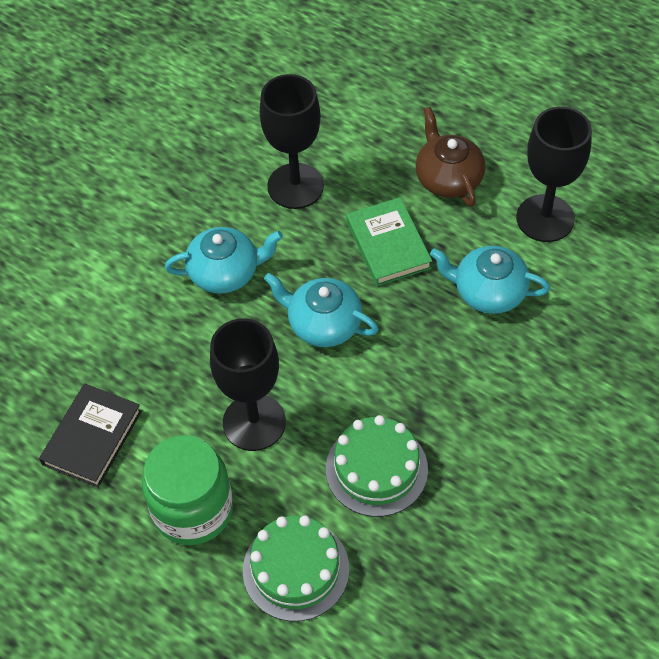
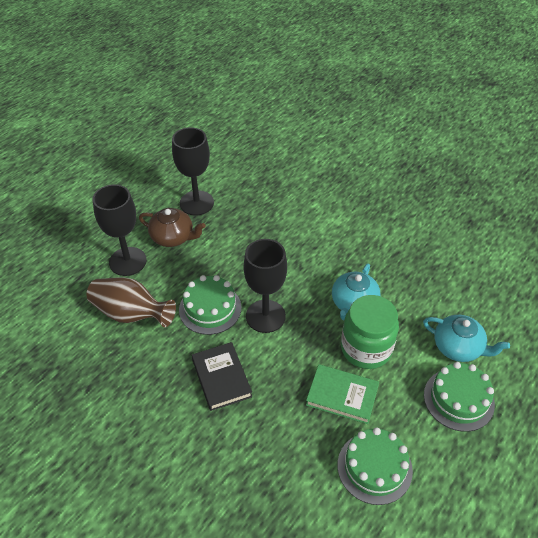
brown vase: none = 0 -> [86,277,176,327] = 1
green cake: [243,515,349,621] [326,415,428,517] = 2 -> [179,275,241,335] [338,427,413,505] [424,362,495,432] = 3
turquoise teapot: [165,227,283,294] [264,273,379,347] [430,246,550,314] = 3 -> [332,264,380,320] [423,315,510,362] = 2

